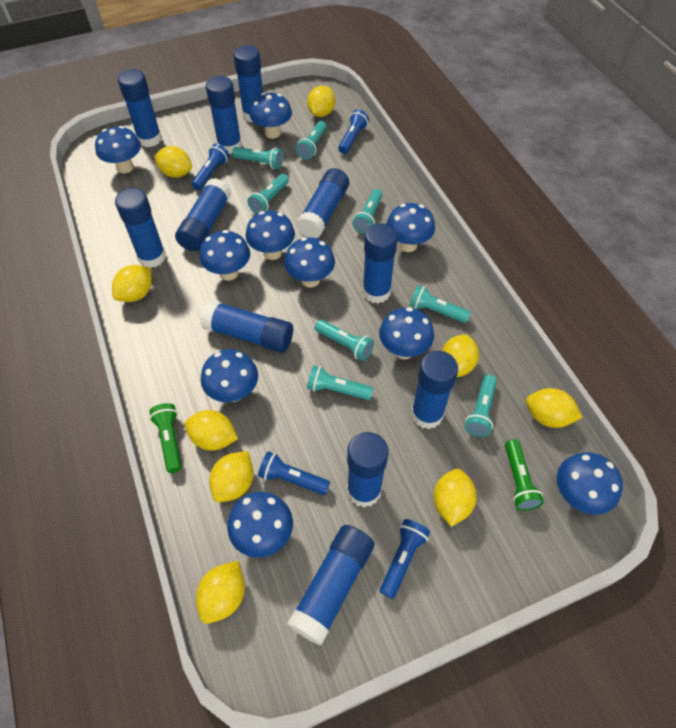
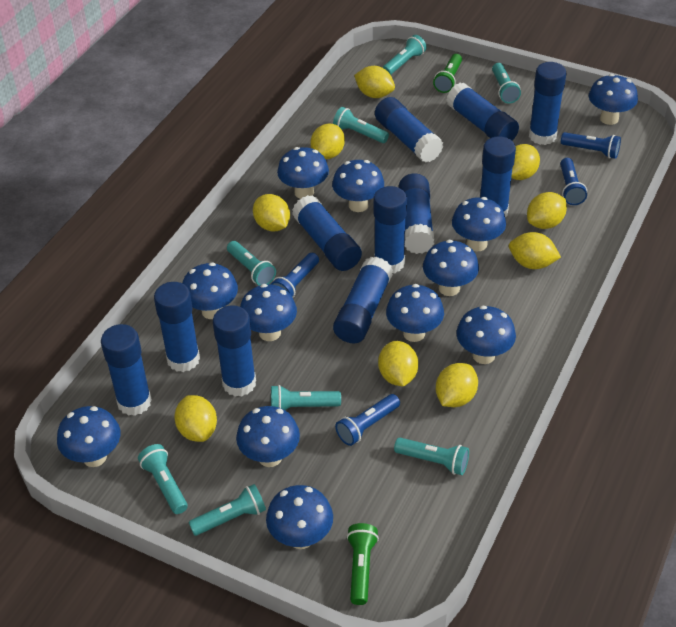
blue mushroom: [95,126,141,173] [200,230,250,281] [201,349,258,402] [227,492,293,558] [246,210,295,260] [249,93,292,139] [284,237,335,287] [379,307,434,359] [386,203,435,252] [557,452,623,514] = 10 -> [57,406,120,467] [182,263,238,319] [236,406,300,467] [240,284,297,341] [266,485,333,549] [277,147,329,199] [332,160,384,212] [386,284,444,342] [423,240,479,296] [452,197,506,251] [456,306,516,364] [589,74,638,125] = 12

